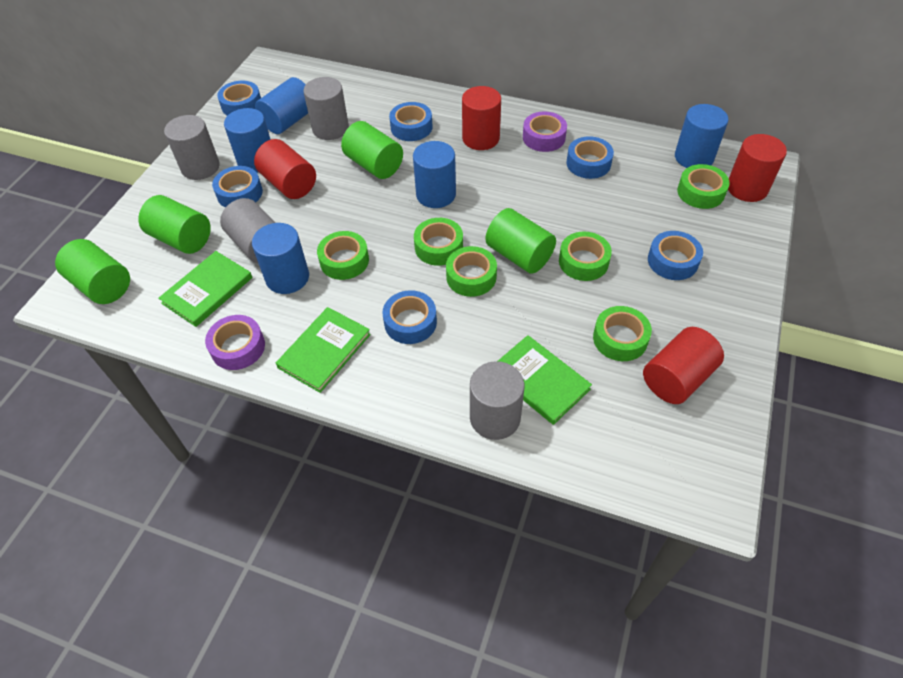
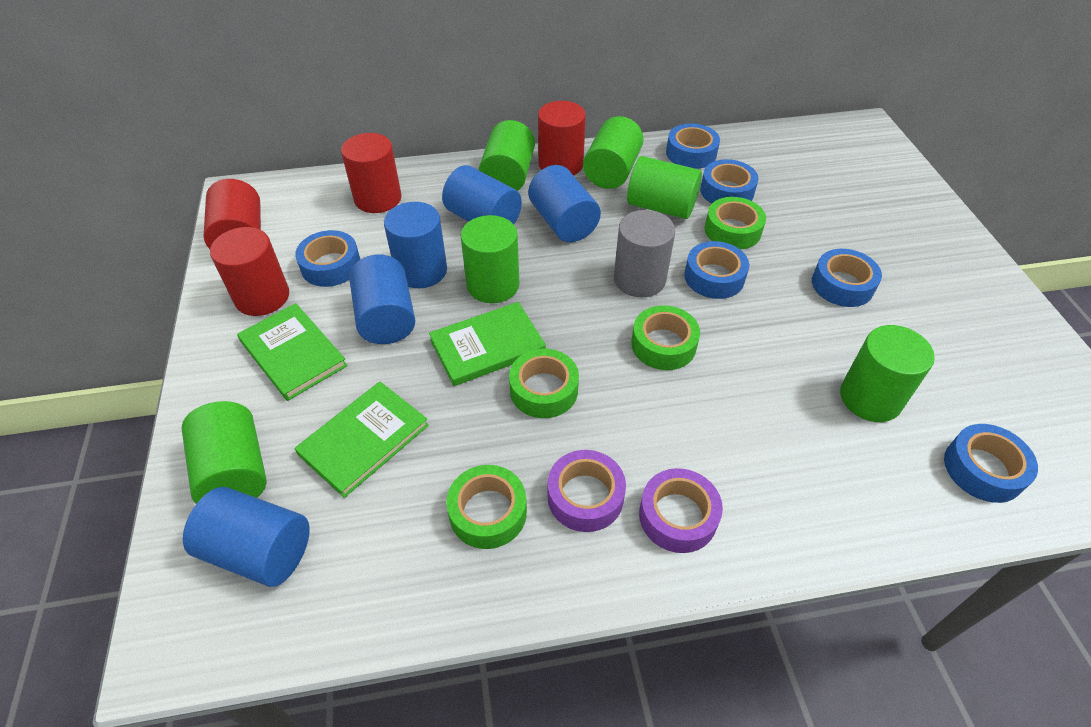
green cylinder: [55,239,130,304] [138,195,211,254] [341,121,403,179] [485,208,556,274] = 4 -> [181,401,267,504] [461,215,519,303] [479,120,535,191] [583,116,644,189] [627,156,702,219] [840,325,935,422] = 6
green tape: [317,231,369,280] [414,218,463,266] [446,246,497,297] [559,232,612,281] [593,306,652,361] [677,164,730,209] = 6 -> [446,465,527,549] [509,348,579,418] [631,305,700,370] [705,197,766,249] = 4
grey cylinder: [164,115,220,180] [220,198,275,263] [303,77,349,140] [470,361,525,440] = 4 -> [614,210,675,297] = 1

